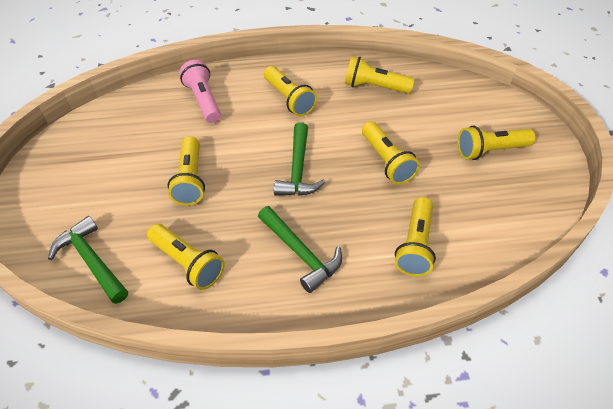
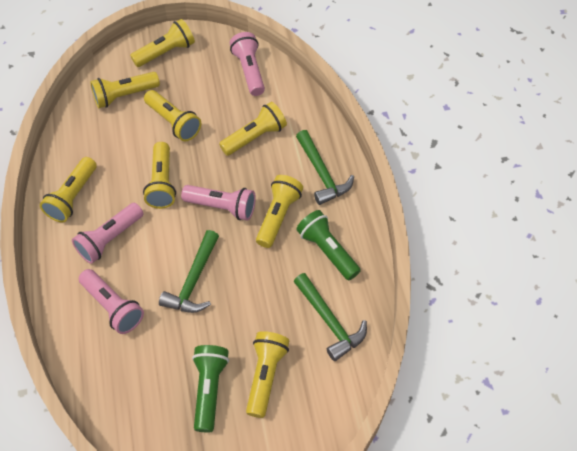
green flashlight: none = 0 -> [192,345,229,432] [296,210,361,281] = 2
pink flashlight: [179,60,221,123] = 1 -> [72,203,143,264] [79,269,144,334] [181,185,256,221] [230,32,265,96] = 4
yellow flashlight: [147,224,225,290] [168,136,205,205] [264,66,317,117] [345,56,414,93] [362,121,420,184] [395,197,436,276] [457,126,536,160] = 7 -> [40,157,97,222] [90,72,160,108] [130,19,195,67] [143,142,176,209] [144,90,202,141] [219,102,287,156] [246,331,290,418] [256,175,303,248] = 8

